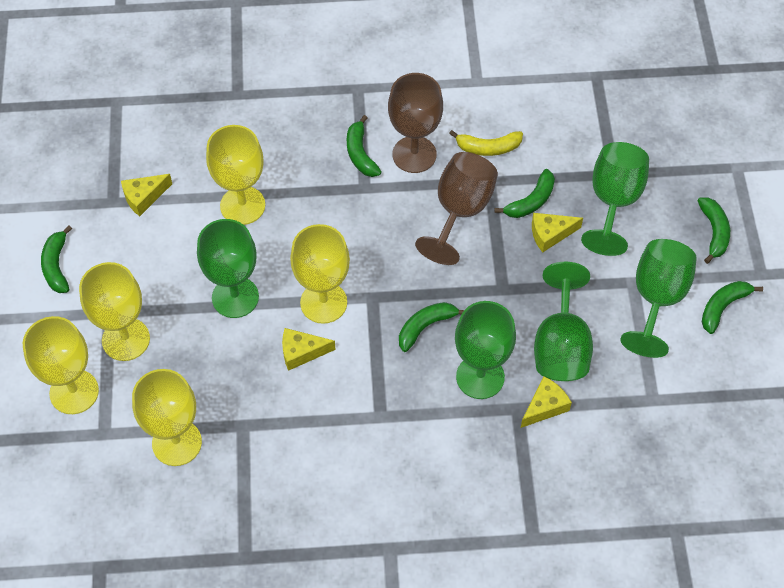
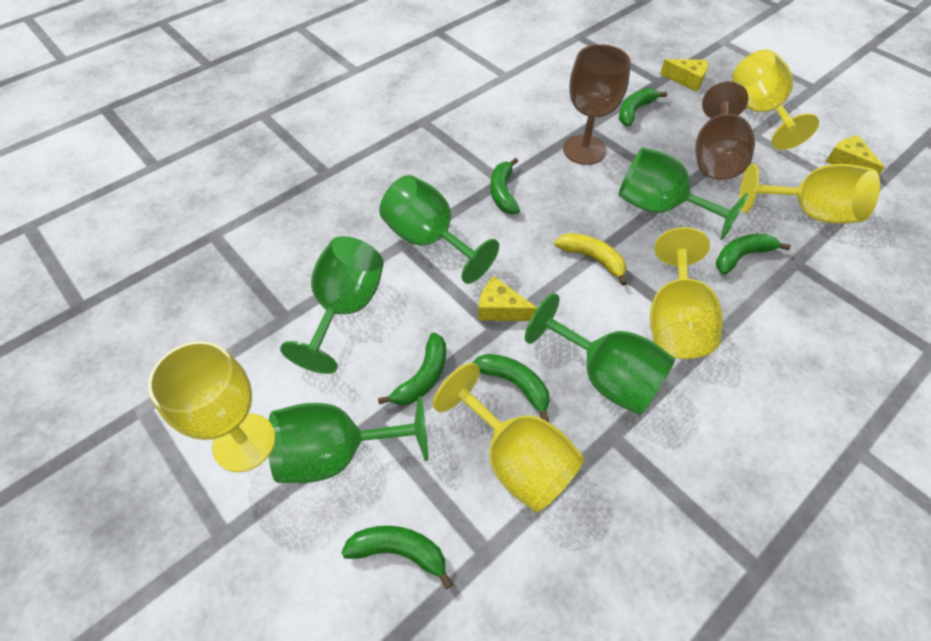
yellow cheese: [121,174,172,216] [282,328,336,371] [521,377,572,428] [532,213,583,252] = 4 -> [478,276,537,321] [660,59,708,91] [825,135,885,175] = 3

